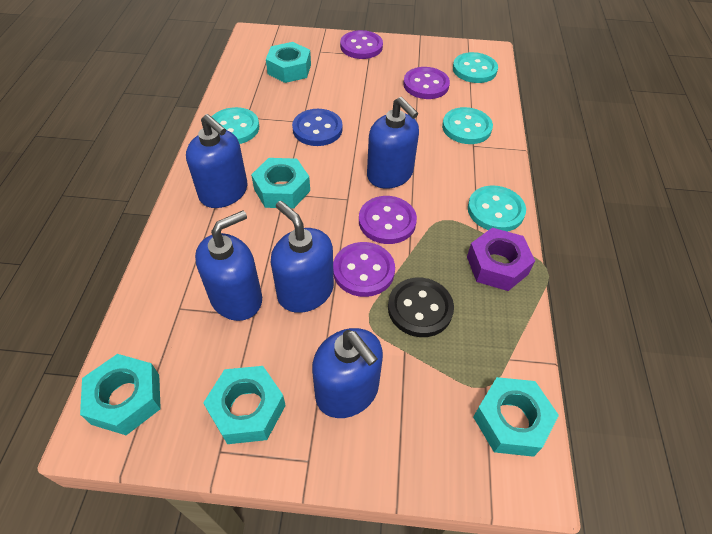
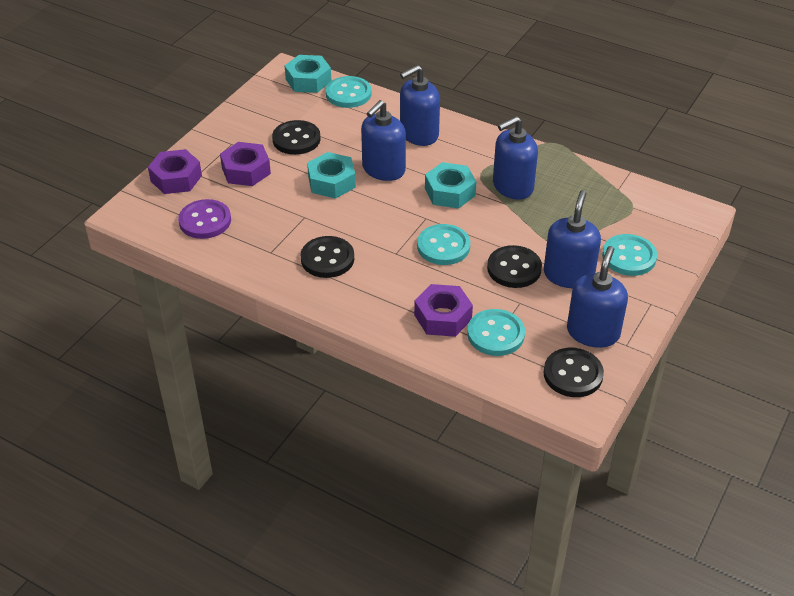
black button: [388,277,454,337] = 1 -> [272,120,321,155] [300,236,354,278] [487,245,542,288] [543,348,604,397] = 4
blue button: [292,109,343,146] = 1 -> none = 0
purple button: [333,242,395,297] [340,30,383,59] [359,196,417,244] [403,67,450,99] = 4 -> [178,199,231,239] = 1
purple nut: [467,228,535,291] = 1 -> [148,149,202,194] [220,142,271,186] [414,284,473,337] = 3
turquoise nut: [80,354,161,435] [203,366,286,444] [251,158,310,209] [266,42,311,83] [473,377,559,457] = 5 -> [285,55,331,93] [307,152,356,199] [425,162,476,209] = 3

